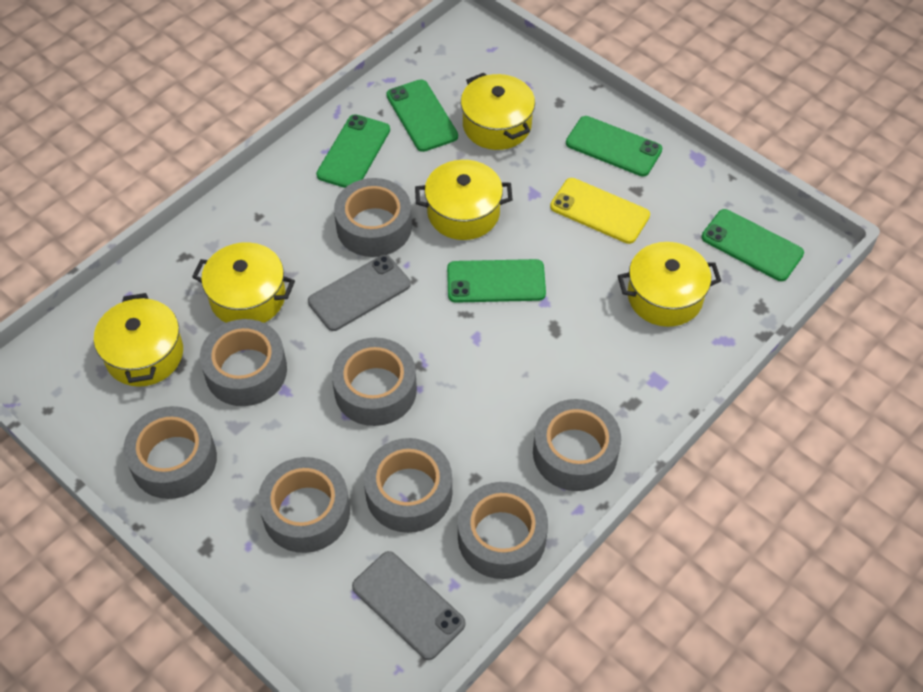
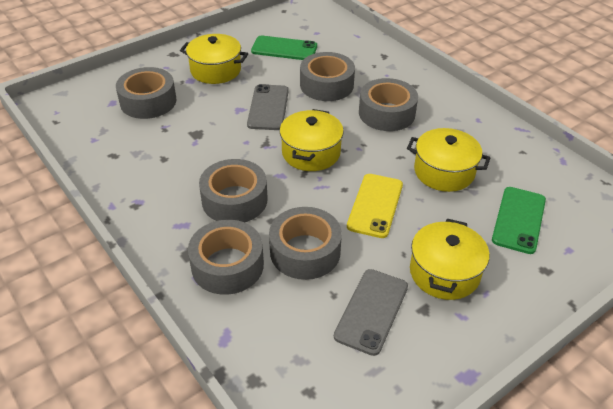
green phone: [316,114,390,188] [386,79,458,152] [447,259,546,303] [566,116,662,176] [701,209,804,281] = 5 -> [251,36,317,60] [492,187,546,254] = 2
grey tape: [123,406,217,499] [200,319,287,406] [258,457,350,553] [332,338,417,426] [334,178,412,257] [364,438,452,533] [458,482,548,579] [533,399,621,491] = 8 -> [116,67,177,119] [188,220,264,295] [199,159,268,222] [269,207,342,280] [300,52,355,101] [359,78,418,131] = 6
yellow pot: [94,293,183,387] [192,242,295,323] [415,160,513,240] [461,73,535,150] [618,242,721,327] = 5 -> [180,34,248,84] [280,109,344,171] [407,128,490,192] [410,219,489,300] = 4

